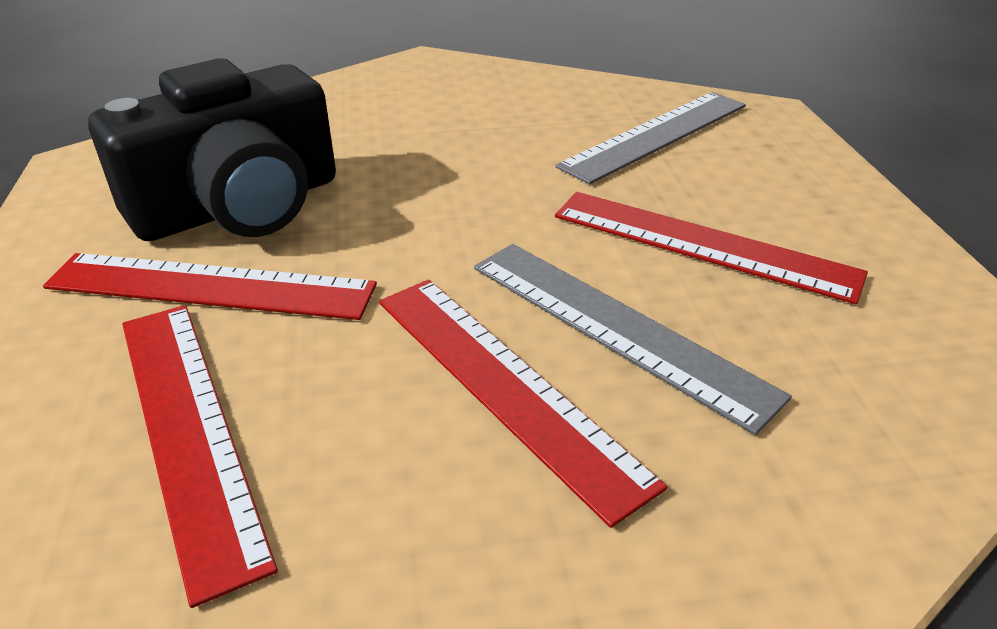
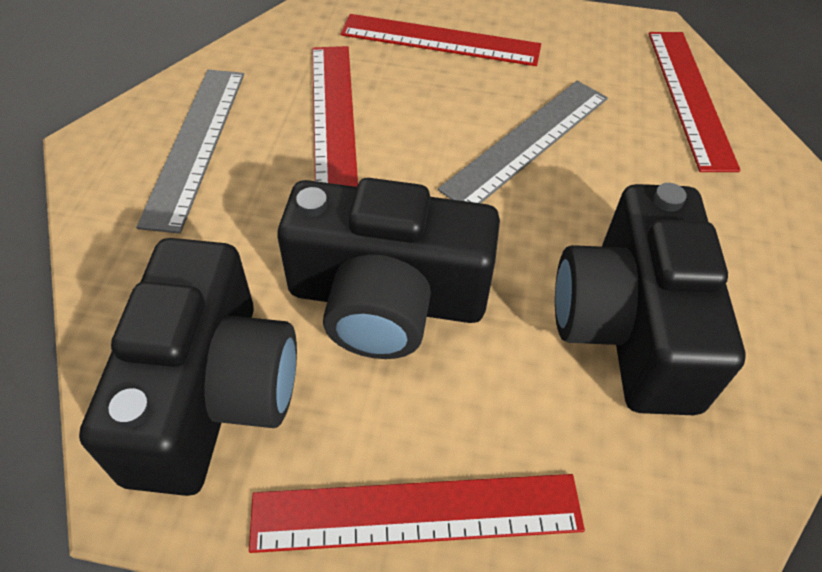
black camera: [88,58,336,241] = 1 -> [79,238,297,496] [277,178,500,359] [555,183,746,415] = 3

